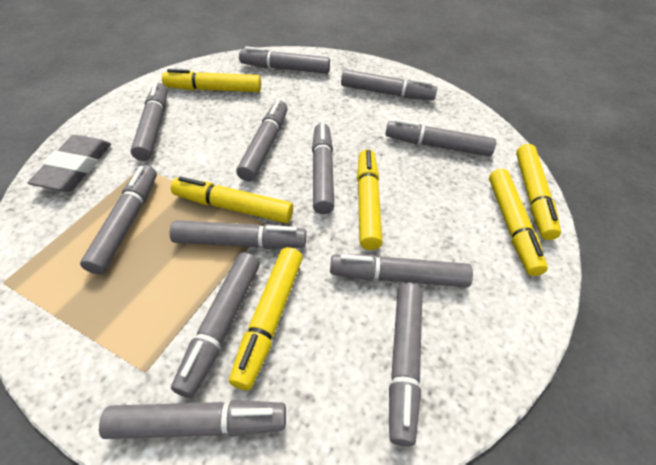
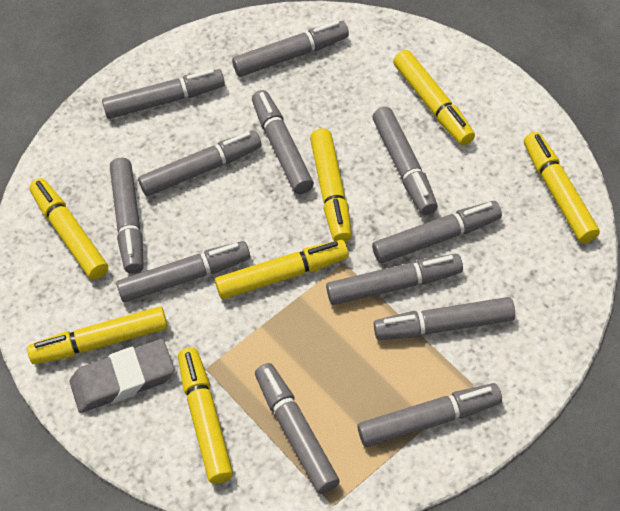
yellow marker: [162,69,261,92] [171,177,293,223] [229,247,303,390] [357,149,383,250] [489,169,548,276] [516,144,561,240] = 6 -> [27,306,168,364] [29,178,108,280] [178,347,233,484] [215,240,349,299] [310,128,352,242] [393,50,475,145] [524,132,600,243] = 7

